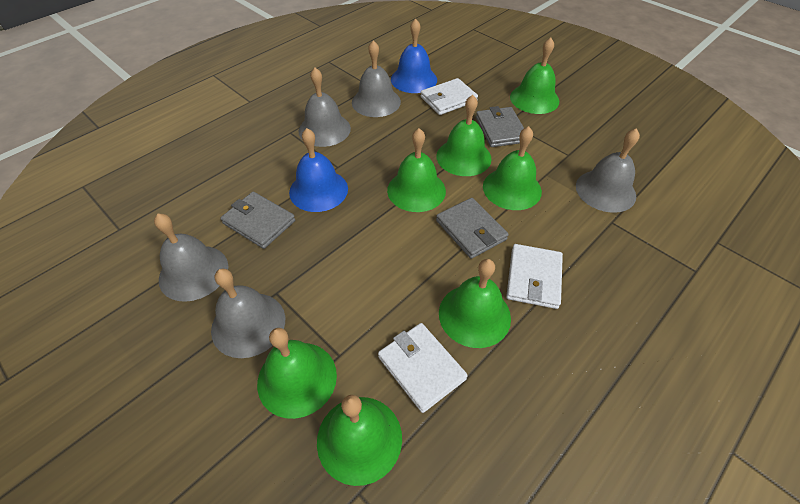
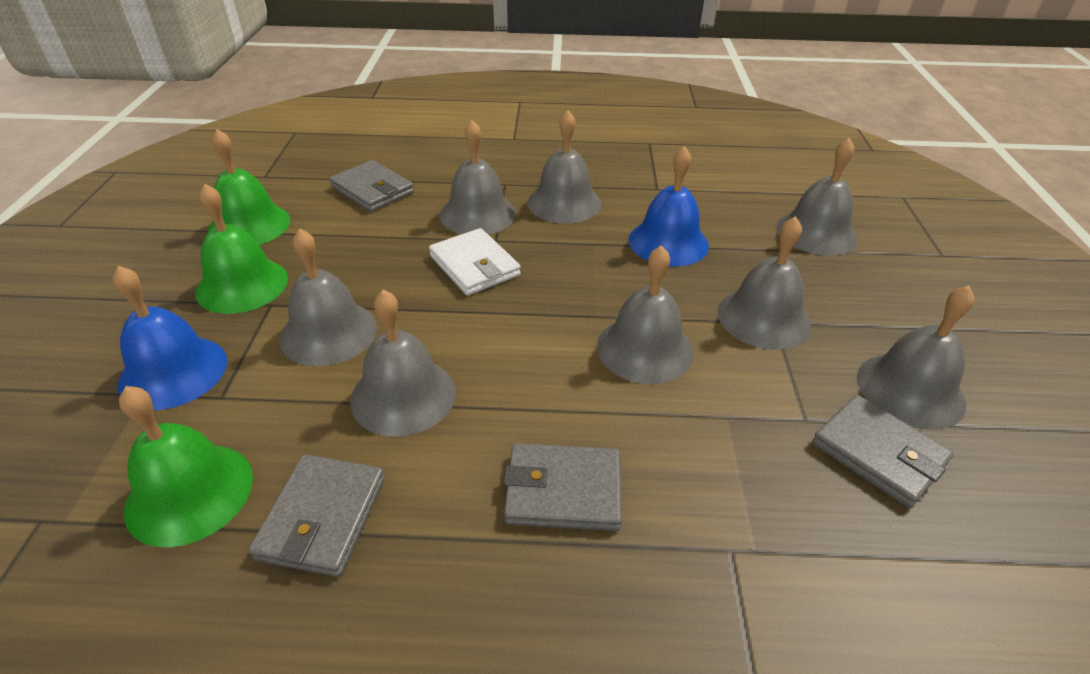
green bell: [257,328,337,419] [317,395,402,486] [387,128,446,212] [436,95,492,176] [439,259,511,348] [483,126,542,210] [510,38,559,114] = 7 -> [119,386,253,547] [195,184,288,314] [208,129,290,245] = 3
grey bell: [154,214,228,302] [211,269,285,358] [299,68,351,147] [352,40,401,117] [576,128,640,213] = 5 -> [279,229,377,366] [350,290,456,437] [440,120,516,235] [527,110,601,224] [597,245,694,384] [718,216,811,350] [777,138,858,256] [857,286,975,430] = 8
grey wallet: [221,192,295,249] [436,198,509,259] [476,106,524,147] = 3 -> [249,455,385,577] [330,160,414,212] [504,443,622,531] [812,395,954,508] = 4
white wallet: [378,323,468,413] [421,78,478,115] [506,244,563,309] = 3 -> [429,228,521,295] = 1

